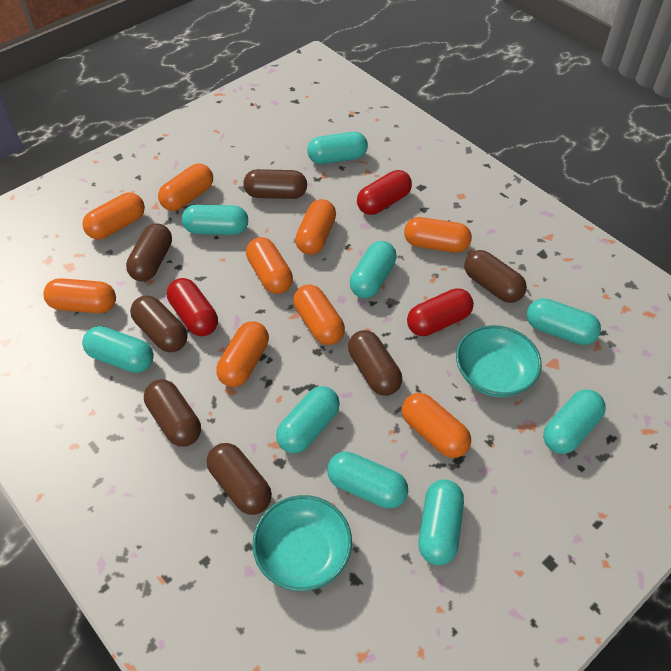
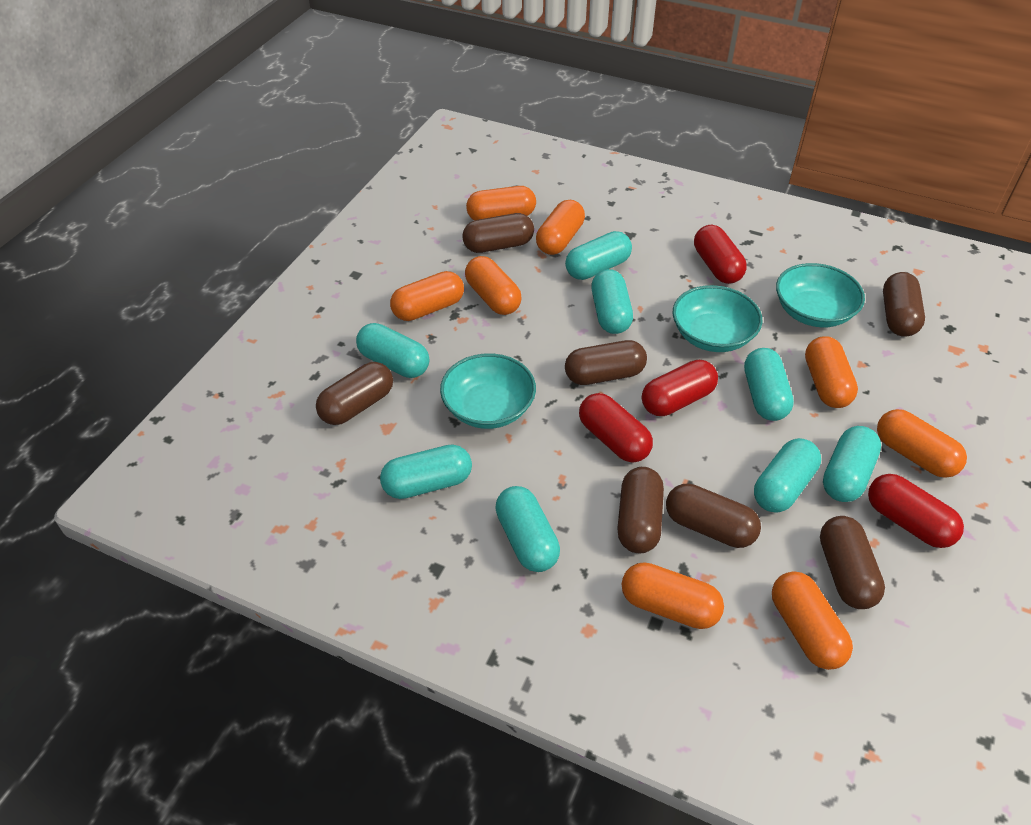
orange capsule: [43,278,116,313] [82,193,145,239] [158,164,213,211] [216,321,269,387] [246,237,293,294] [293,285,345,345] [295,199,336,255] [402,393,471,458] [404,217,472,253] = 9 -> [390,271,464,321] [465,256,522,315] [466,186,536,221] [536,200,585,255] [622,562,724,629] [772,571,853,670] [805,336,858,408] [877,409,967,478] = 8
red capsule: [167,278,218,336] [357,170,412,215] [407,288,474,336] = 3 -> [579,393,653,463] [642,360,718,416] [694,225,747,284] [868,474,964,548] = 4
turquoise bowl: [252,495,352,591] [456,325,542,397] = 2 -> [440,353,536,429] [672,285,762,352] [776,263,865,327] = 3
turquoise capsule: [82,326,154,373] [182,205,248,235] [276,386,340,453] [307,132,368,164] [327,451,408,509] [350,241,397,298] [418,480,464,565] [527,298,601,345] [543,389,606,454] = 9 -> [356,323,429,378] [380,444,472,499] [495,486,560,572] [565,231,632,280] [591,269,633,334] [744,348,794,421] [754,438,821,513] [823,426,881,502] = 8

